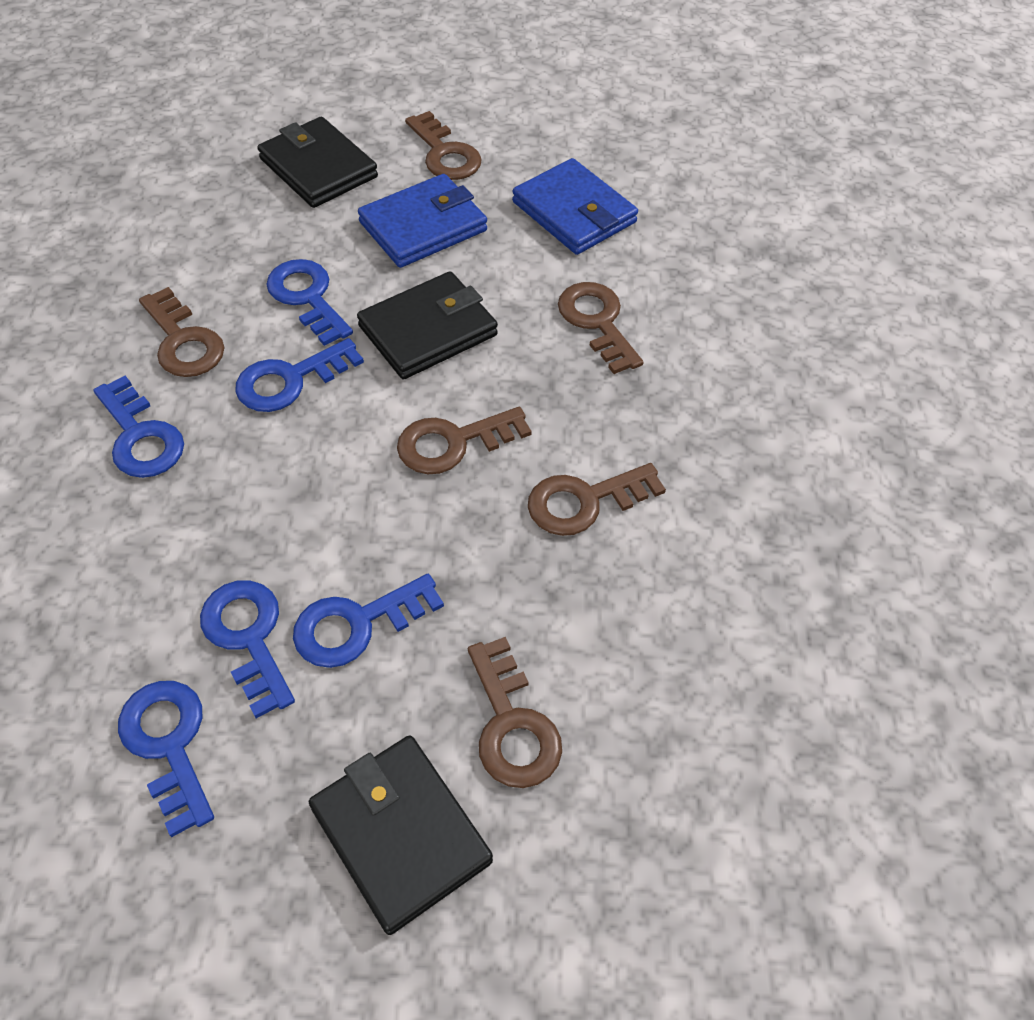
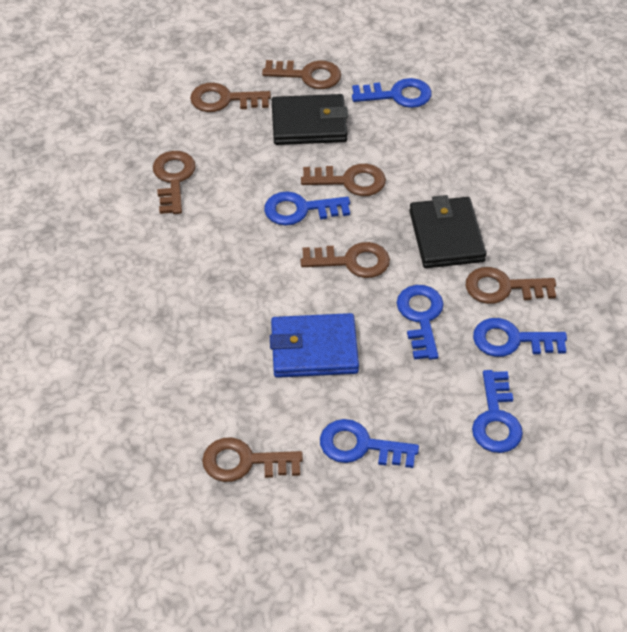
black wallet: [257,117,378,208] [309,735,493,935] [357,271,498,379] = 3 -> [272,94,348,145] [409,195,486,268] = 2
blue wallet: [358,174,487,268] [512,158,638,255] = 2 -> [270,313,359,378] = 1
brown key: [139,287,224,377] [397,407,532,474] [405,111,482,180] [468,637,562,788] [528,463,666,536] [558,282,644,374] = 6 -> [153,151,196,214] [190,83,271,112] [202,437,303,482] [262,60,341,89] [301,164,386,196] [301,242,390,278] [466,267,556,304] = 7

